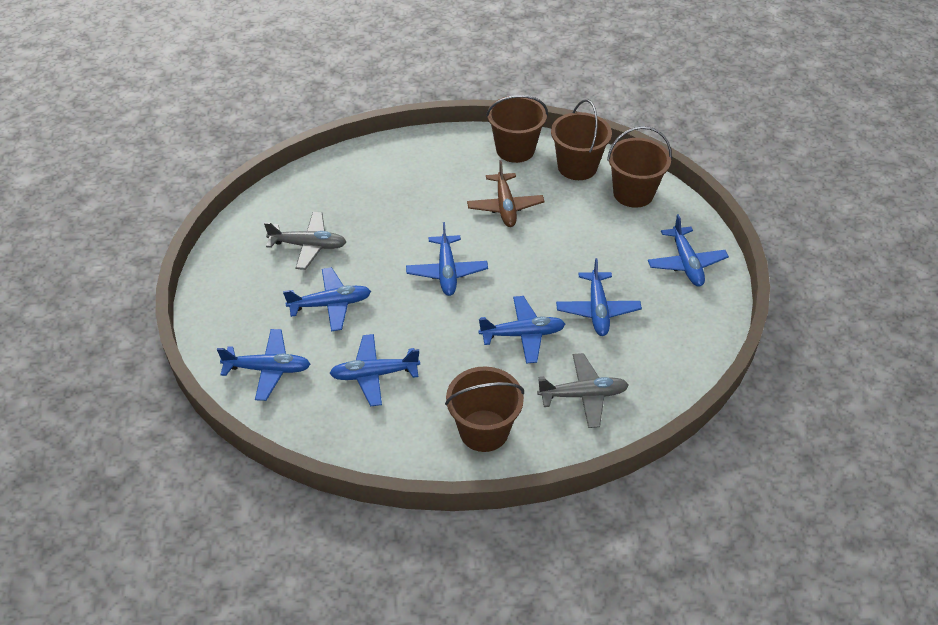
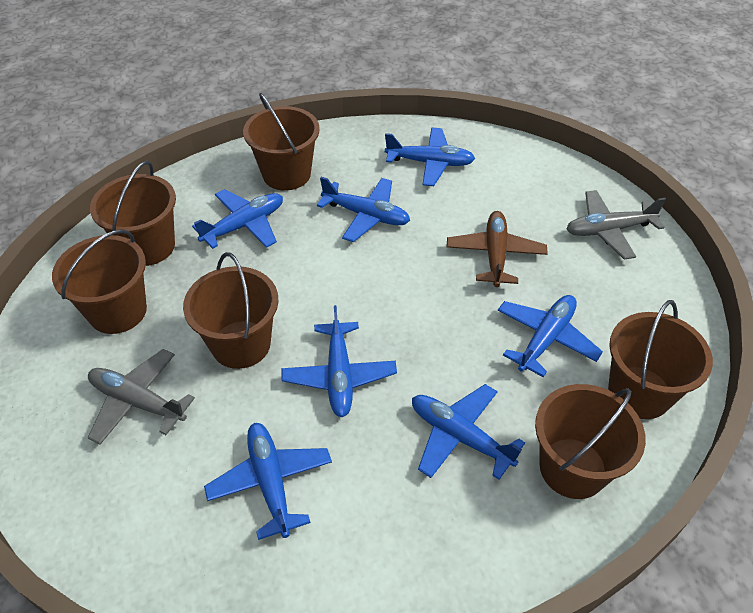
brown bucket: [445,366,524,452] [486,95,548,163] [551,99,612,180] [607,126,672,208] = 4 -> [52,229,147,334] [90,161,176,266] [183,252,278,369] [243,93,320,191] [535,384,646,499] [608,300,713,419] = 6

